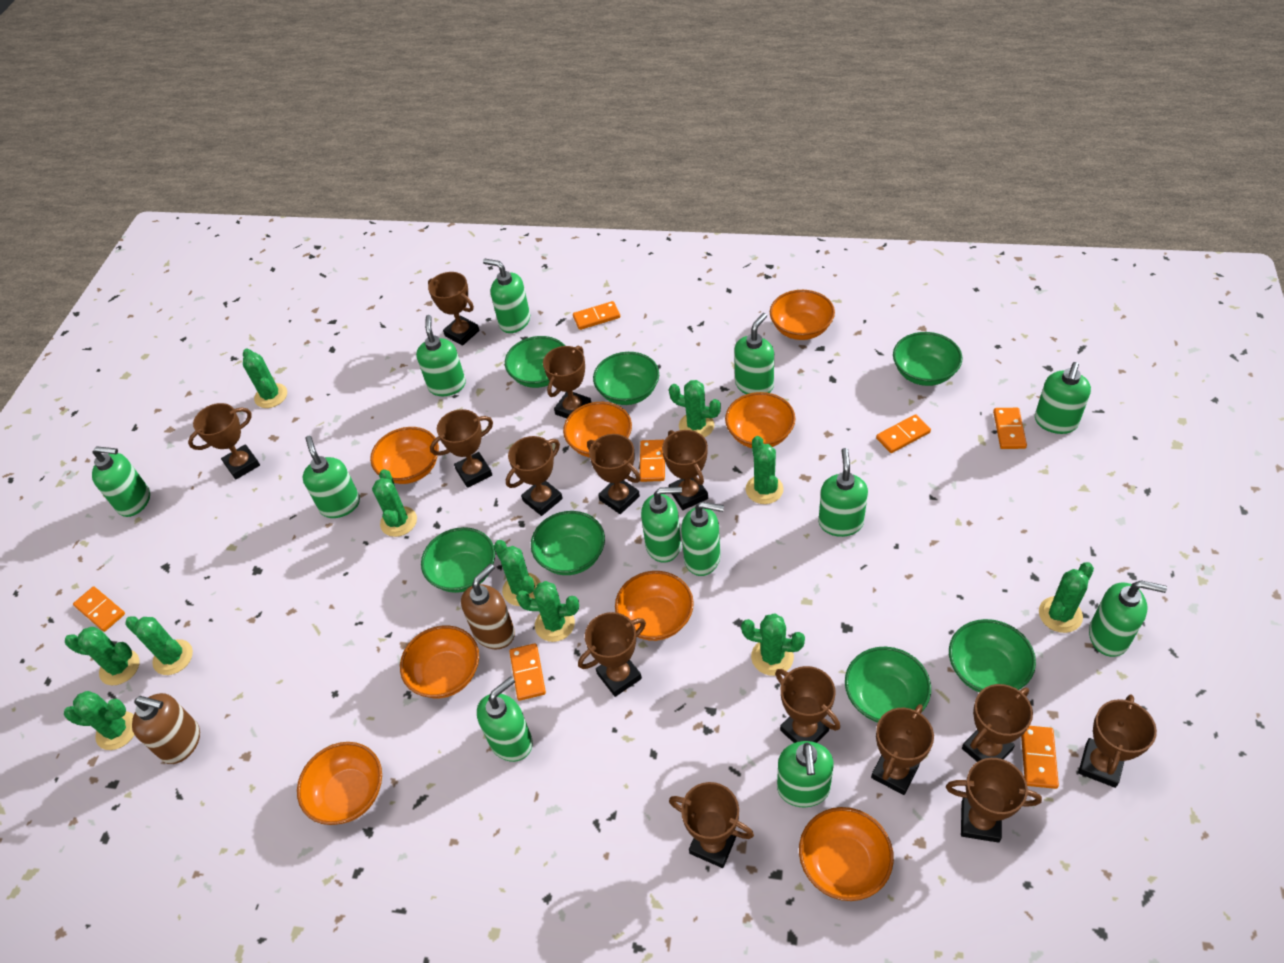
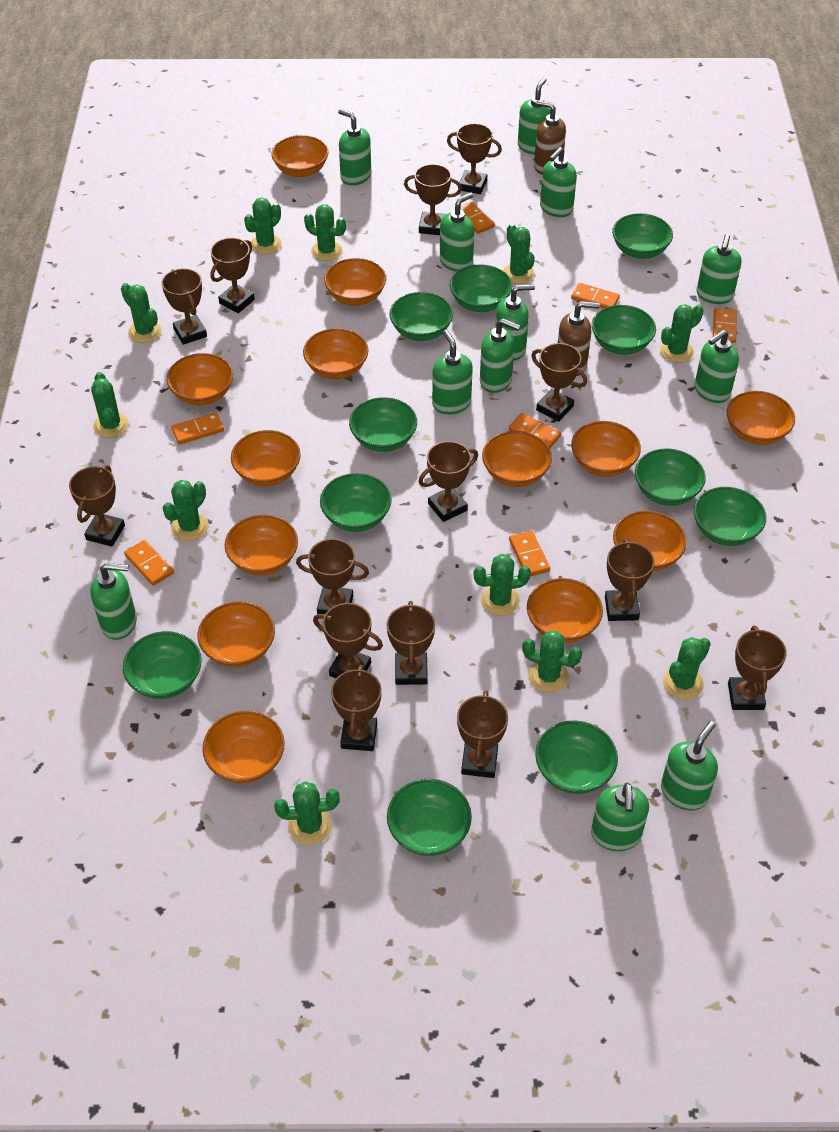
green bowl: [421,527,495,593] [505,336,565,388] [531,511,605,575] [593,352,659,405] [845,647,931,723] [893,332,963,386] [949,619,1036,693] = 7 -> [123,631,202,699] [320,473,392,532] [349,397,417,452] [387,778,472,856] [389,292,453,341] [450,264,512,312] [535,720,618,794] [592,305,656,355] [612,213,673,259] [635,449,706,506] [694,487,766,546] = 11
orange bowl: [297,742,382,825] [370,427,439,484] [400,626,479,698] [563,402,632,458] [615,571,694,641] [725,392,795,448] [770,290,835,340] [799,807,894,901] = 8 -> [166,353,233,405] [198,601,275,668] [202,711,285,783] [224,515,298,576] [231,430,301,486] [271,135,329,177] [303,328,368,379] [324,258,386,306] [482,431,552,487] [527,578,603,643] [571,421,641,477] [613,511,687,571] [727,391,795,445] = 13

